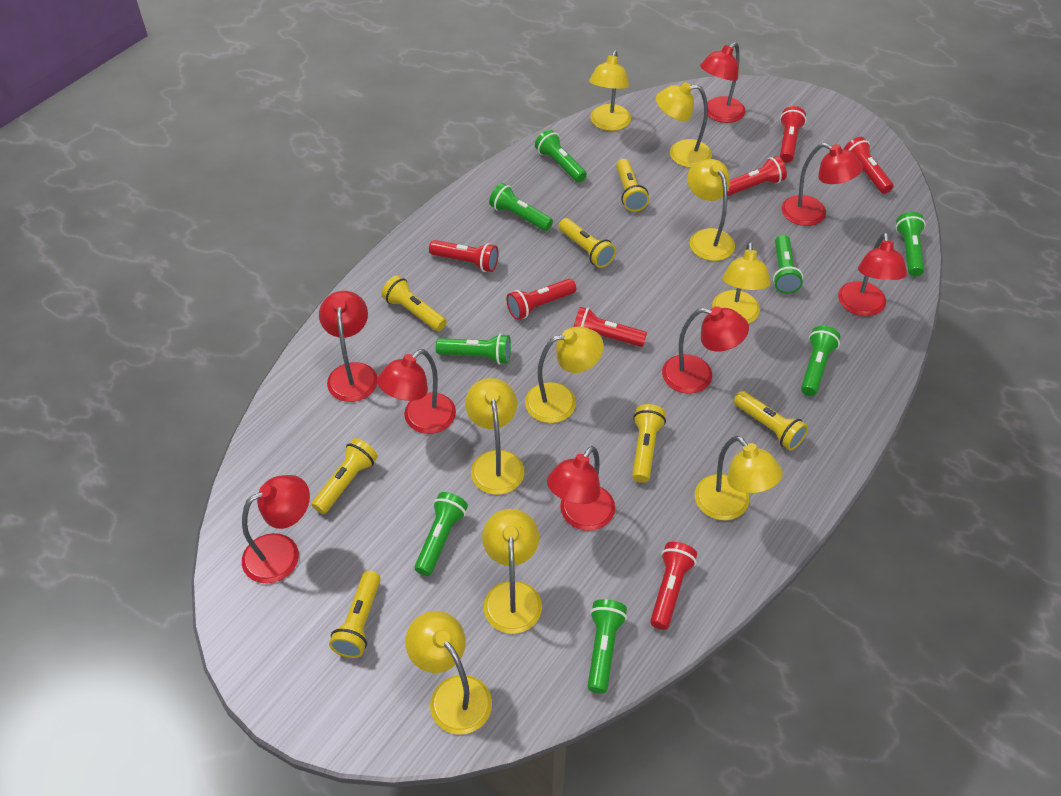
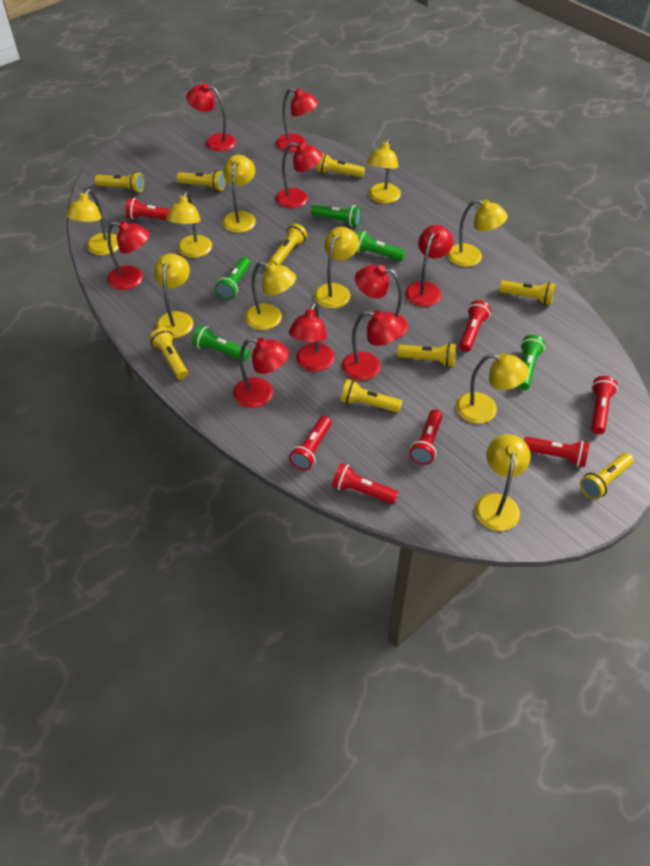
green flashlight: [415,492,468,576] [436,333,511,365] [489,183,553,231] [535,129,587,182] [588,599,627,694] [773,235,803,294] [801,325,840,396] [896,212,926,276] = 8 -> [192,325,250,361] [215,257,251,299] [311,205,362,227] [357,231,406,261] [517,335,545,390] = 5
red lamp: [242,475,310,584] [319,291,377,402] [377,349,456,434] [547,446,615,531] [662,306,749,394] [700,42,745,123] [782,143,863,226] [838,232,907,316] = 8 -> [107,221,150,290] [186,83,236,152] [233,337,289,408] [276,88,319,152] [276,142,323,209] [289,303,335,372] [342,310,403,381] [355,265,408,338] [405,225,453,307] = 9
yellow flashlight: [311,438,378,514] [329,571,381,658] [381,275,447,331] [559,218,616,268] [616,159,649,212] [632,404,666,483] [734,391,808,450] = 7 -> [95,172,144,193] [149,327,188,379] [177,170,225,191] [269,223,307,265] [317,153,365,177] [341,379,402,413] [397,343,456,367] [499,280,556,305] [580,453,634,500] = 9
yellow lamp: [405,611,492,734] [465,378,524,495] [482,509,542,634] [525,326,604,423] [589,50,631,131] [656,82,712,168] [687,159,735,261] [695,436,783,520] [712,242,771,324] = 9 -> [66,189,119,256] [154,254,193,338] [166,191,212,258] [222,155,256,233] [245,261,296,330] [314,227,359,309] [367,138,401,204] [447,199,508,267] [456,353,529,424] [475,434,531,531] = 10

